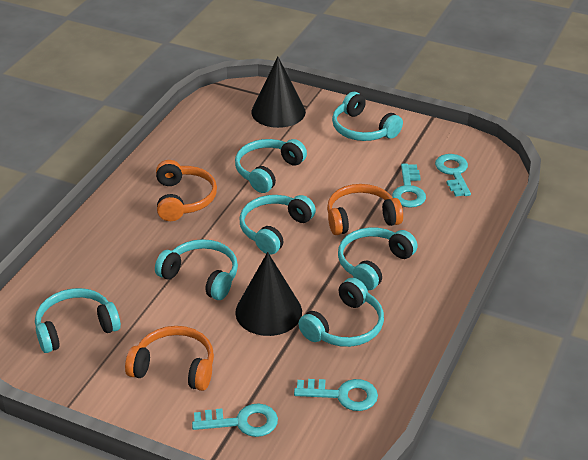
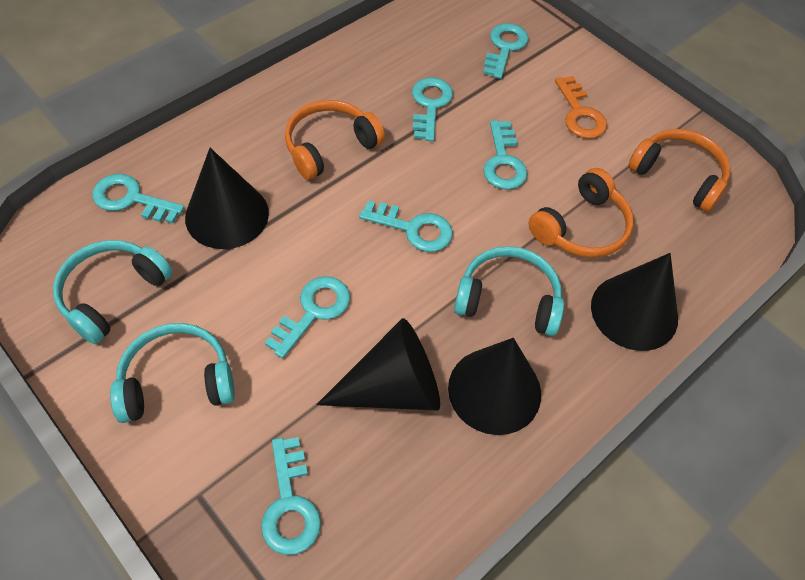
black cone: [235,252,302,336] [251,57,306,128] = 2 -> [185,148,269,249] [316,318,440,410] [448,338,541,435] [591,253,678,351] = 4
orange key: none = 0 -> [555,76,607,139] = 1
turquoise headphones: [35,288,121,353] [155,239,238,300] [235,139,307,193] [240,195,316,255] [298,278,384,347] [332,92,403,141] [338,227,418,290] = 7 -> [53,240,173,344] [110,323,235,423] [454,246,564,336] = 3
turquoise key: [192,403,278,437] [294,379,378,411] [392,164,426,208] [435,154,471,197] = 4 -> [92,174,185,224] [261,437,321,555] [265,276,350,358] [359,201,453,252] [412,77,453,141] [483,23,529,79] [483,120,528,190] = 7

